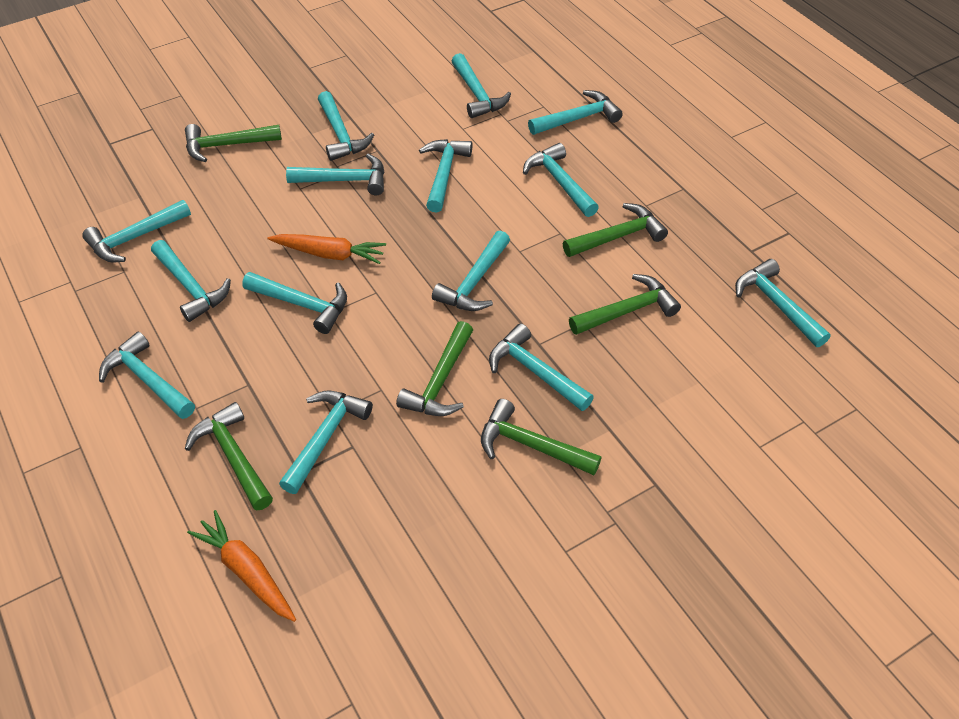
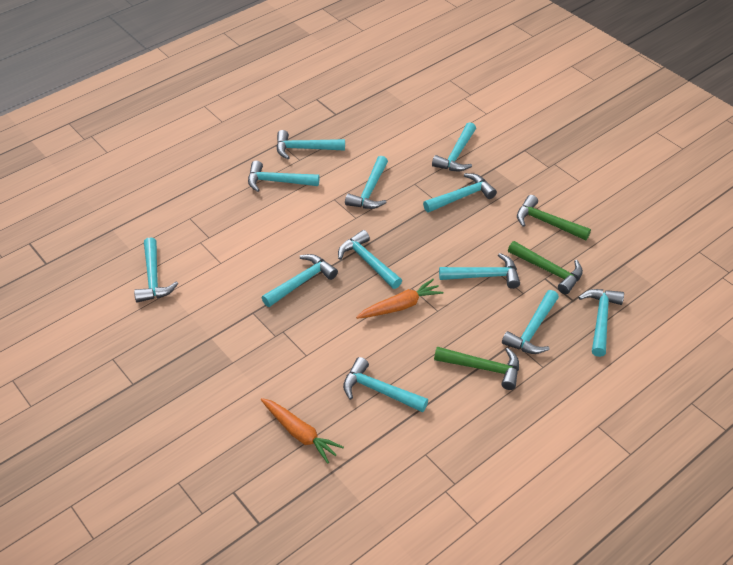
green hammer: [185,124,282,162] [185,402,273,511] [396,321,473,416] [481,399,601,475] [563,203,668,257] [569,274,681,335] = 6 -> [434,347,519,390] [508,241,583,294] [517,195,591,240] = 3
turquoise hammer: [82,200,191,262] [99,332,195,419] [151,240,231,322] [242,272,347,334] [279,391,373,494] [286,154,385,195] [318,91,374,161] [419,139,472,212] [432,231,510,311] [451,53,511,118] [489,323,594,411] [523,143,599,217] [528,90,623,135] [735,259,831,347] = 14 -> [134,237,178,303] [248,161,320,192] [262,254,338,307] [276,130,345,159] [338,230,402,289] [343,357,428,412] [345,156,388,209] [423,173,497,213] [432,122,476,171] [439,253,520,289] [502,290,559,354] [578,289,624,357] = 12

